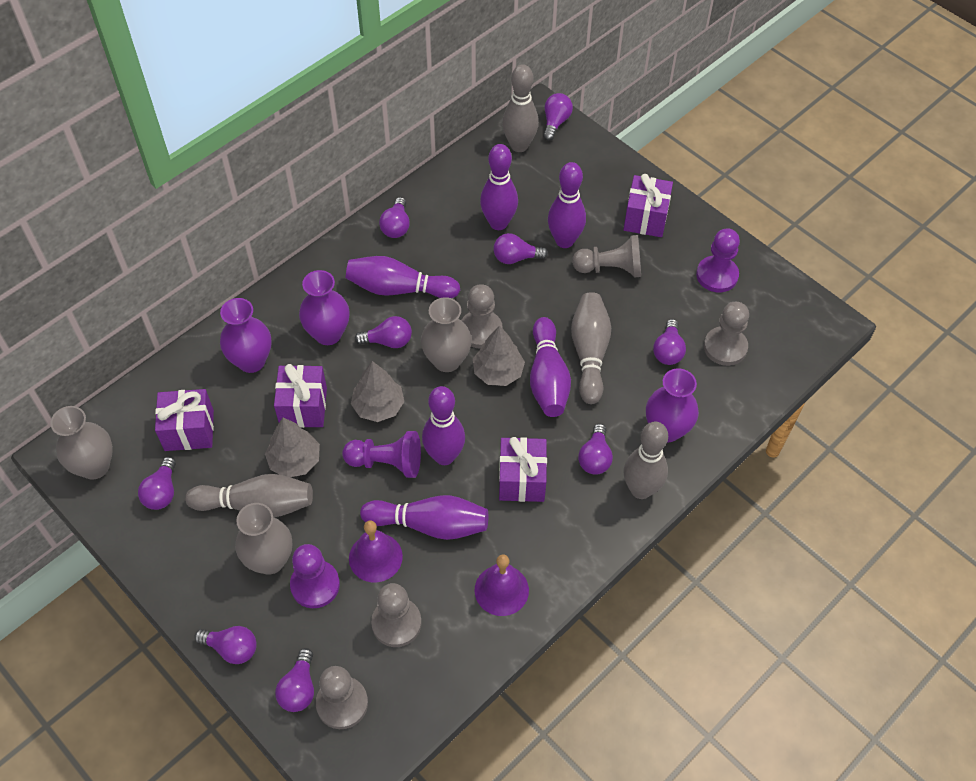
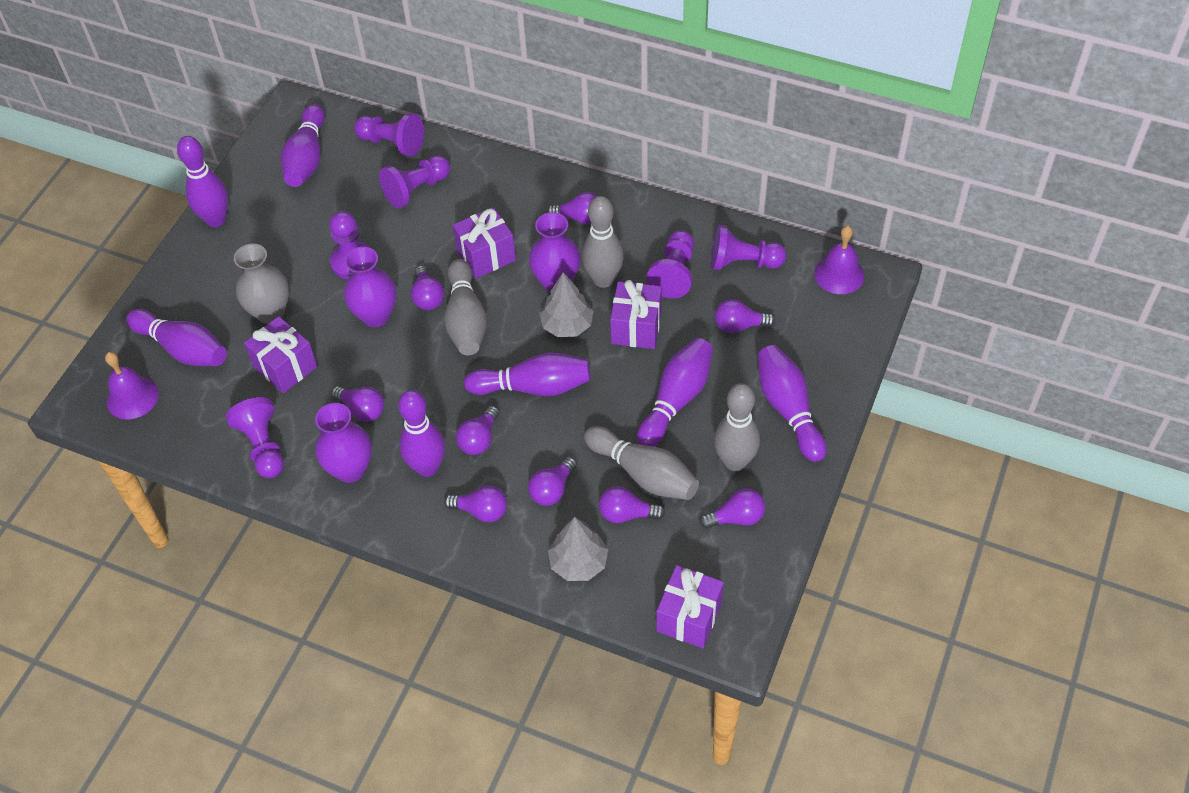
grey pawn: [316,666,368,729] [371,583,422,647] [461,284,503,349] [572,235,641,277] [704,302,749,366] = 5 -> none = 0
grey tree: [265,418,320,477] [351,361,404,422] [473,325,525,386] = 3 -> [539,272,593,337] [548,517,608,581] = 2
grey vase: [50,406,113,480] [235,503,292,575] [421,297,472,372] = 3 -> [234,244,289,324] = 1
purple bowling pin: [346,256,460,298] [360,495,488,540] [422,386,465,465] [480,144,518,230] [530,317,571,417] [548,162,586,248] = 6 -> [126,309,227,366] [177,136,228,227] [281,104,325,187] [398,390,445,477] [464,353,591,396] [637,338,713,447] [758,345,827,462] = 7
purple pawn: [290,544,340,608] [342,431,421,478] [696,228,740,292] = 3 -> [226,397,284,478] [329,211,371,279] [354,113,424,156] [379,155,450,208] [646,230,694,298] [711,225,786,270] = 6

